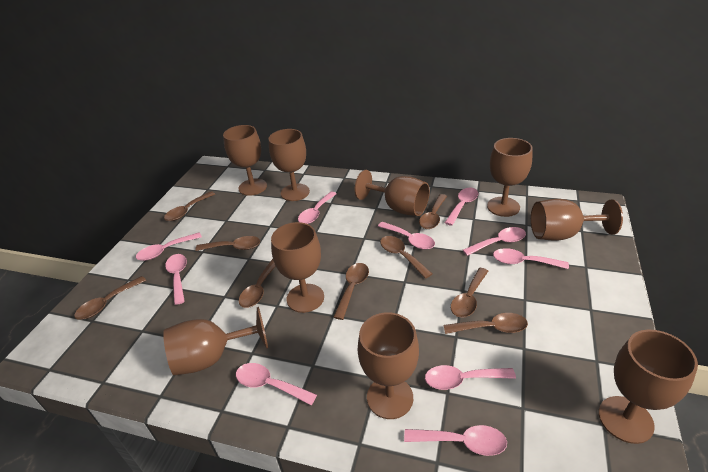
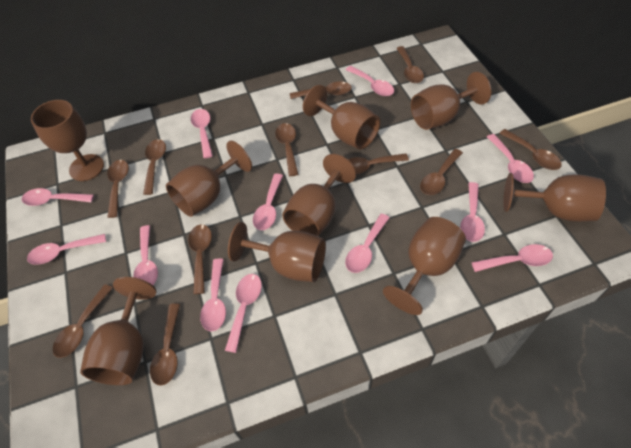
brown spoon: [74,276,146,320] [164,191,215,221] [195,236,260,251] [239,259,276,308] [333,263,369,320] [380,236,432,279] [419,194,447,229] [444,313,528,334] [451,268,488,318] = 9 -> [53,284,113,358] [107,160,129,218] [143,139,166,195] [150,303,180,386] [188,224,212,294] [275,123,298,176] [290,82,352,99] [348,153,409,174] [396,46,424,83] [420,149,463,195] [499,129,562,170] = 11
pink spoon: [136,232,202,261] [165,254,187,305] [236,363,317,405] [298,192,337,224] [378,222,435,250] [404,425,507,456] [425,365,516,390] [444,187,478,226] [463,227,526,256] [493,248,569,269] = 10 -> [22,188,94,206] [27,234,106,265] [133,225,158,285] [191,109,213,158] [200,258,226,332] [225,274,262,353] [253,174,283,230] [345,214,390,273] [346,66,394,96] [460,182,485,242] [471,244,553,272] [487,134,534,183] = 12

